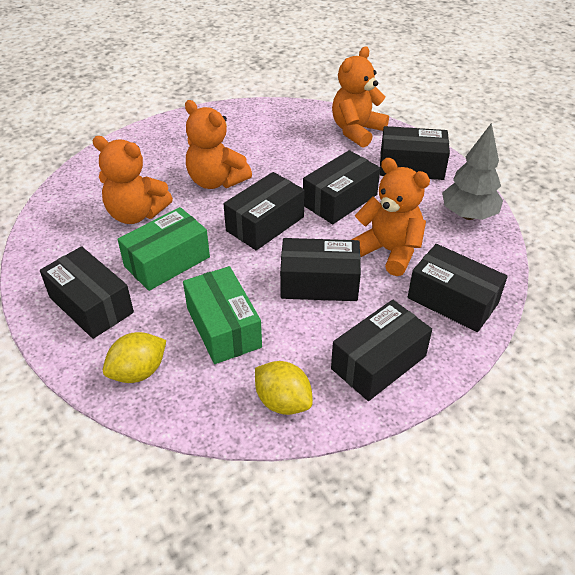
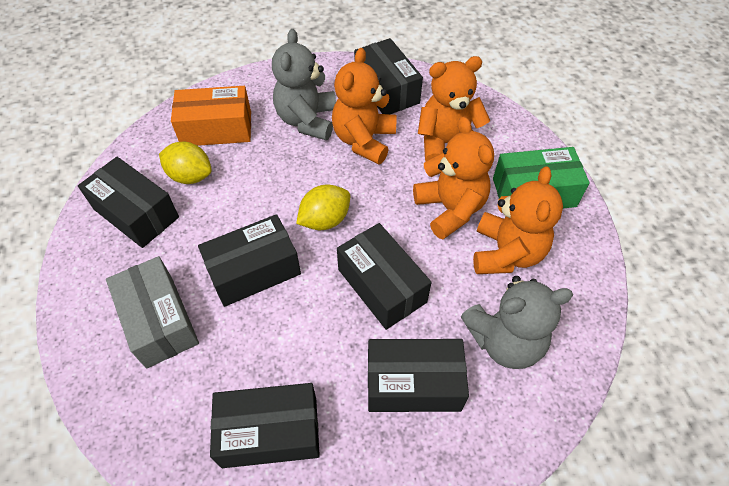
black box: [40,246,134,339] [224,172,305,250] [280,238,361,301] [303,150,380,224] [331,300,432,401] [380,126,450,180] [408,244,508,332] = 7 -> [78,157,179,248] [198,214,301,307] [210,383,320,468] [337,223,432,330] [354,38,423,114] [368,339,469,412] = 6
green box: [118,207,210,291] [183,266,262,364] = 2 -> [493,147,590,208] = 1
grey box: none = 0 -> [106,256,199,369] = 1
grey teddy bear: none = 0 -> [272,29,336,140] [461,276,573,369] = 2
grey tree: [442,123,503,220] = 1 -> none = 0
orange box: none = 0 -> [171,86,251,146] = 1

